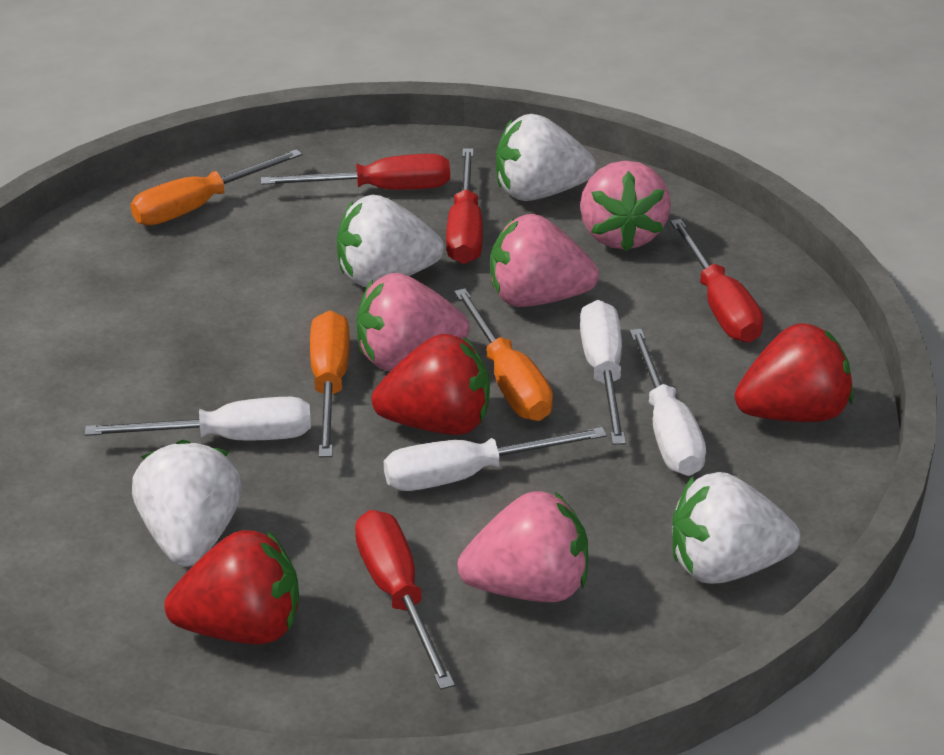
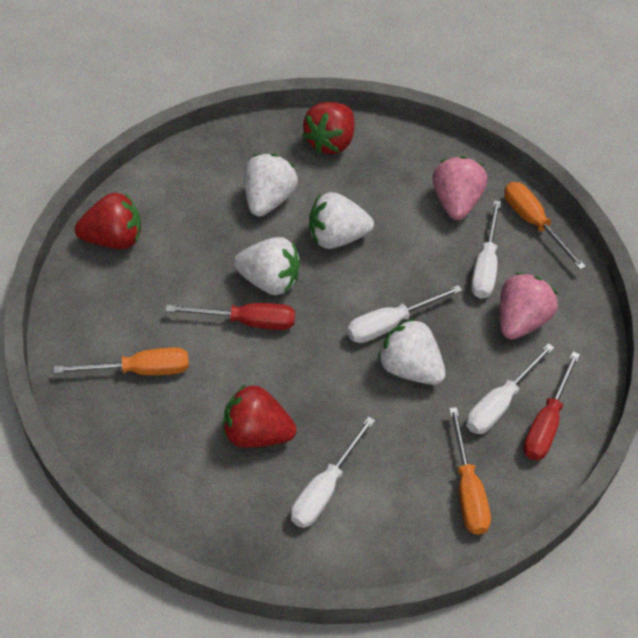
pink strawberry: [357,273,470,371] [457,491,588,602] [490,214,599,307] [580,161,671,251] = 4 -> [432,156,487,220] [500,273,558,339] = 2
red screwdriver: [261,154,450,190] [355,510,455,690] [446,148,483,264] [670,219,764,343] = 4 -> [166,303,295,330] [523,352,580,460] = 2

